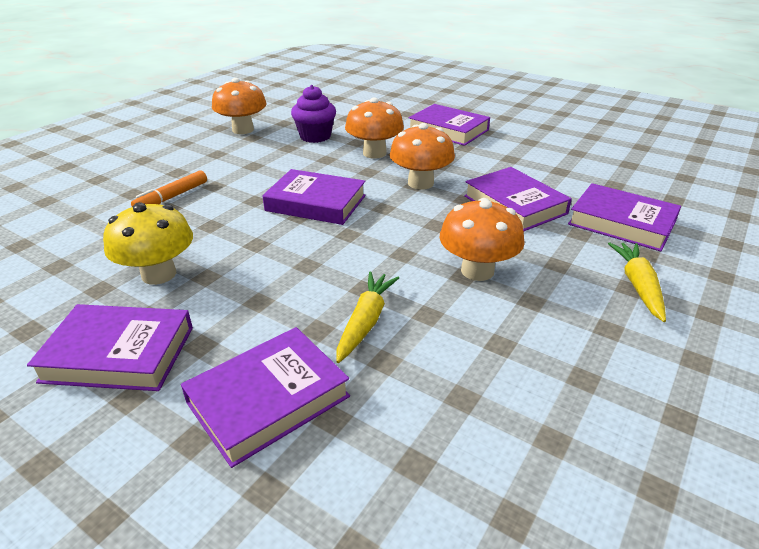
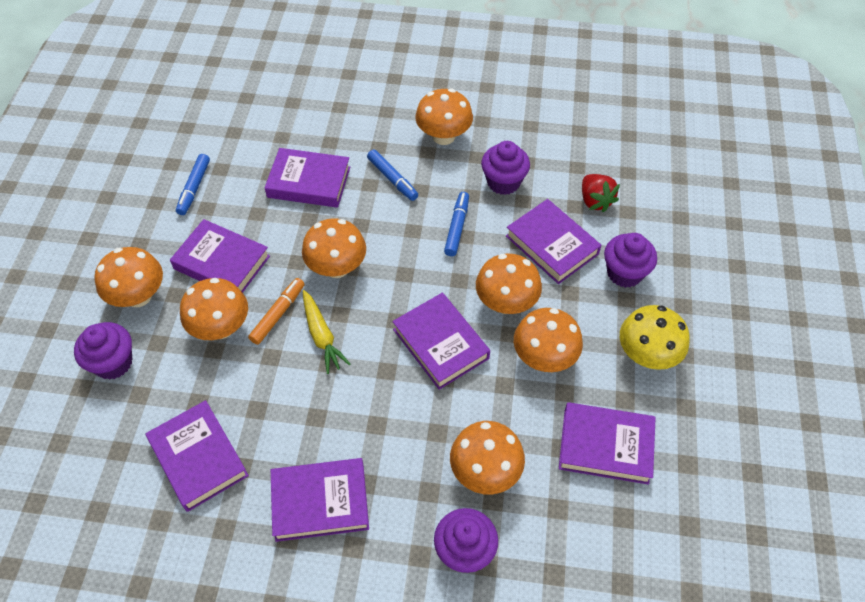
blue marker: none = 0 -> [176,154,210,215] [367,149,418,201] [444,192,469,256] = 3
orange mushroom: [212,78,267,134] [345,98,404,159] [390,123,455,190] [440,198,525,281] = 4 -> [95,247,163,307] [180,278,248,340] [302,218,366,278] [415,88,473,145] [450,421,525,495] [476,254,542,314] [514,308,583,372] = 7
purple book: [27,304,193,391] [181,327,350,468] [262,169,366,225] [408,104,490,146] [464,167,572,231] [568,183,681,251] = 6 -> [146,400,249,512] [170,219,270,293] [265,148,350,208] [271,458,369,542] [392,293,490,390] [506,199,602,284] [559,402,656,485] = 7
purple cupcake: [291,85,336,143] = 1 -> [74,322,132,380] [434,508,498,573] [481,141,530,195] [604,233,657,288] = 4
red strawberry: none = 0 -> [582,174,620,213] = 1
yellow carrot: [336,272,399,363] [608,242,666,322] = 2 -> [303,290,350,374] = 1

